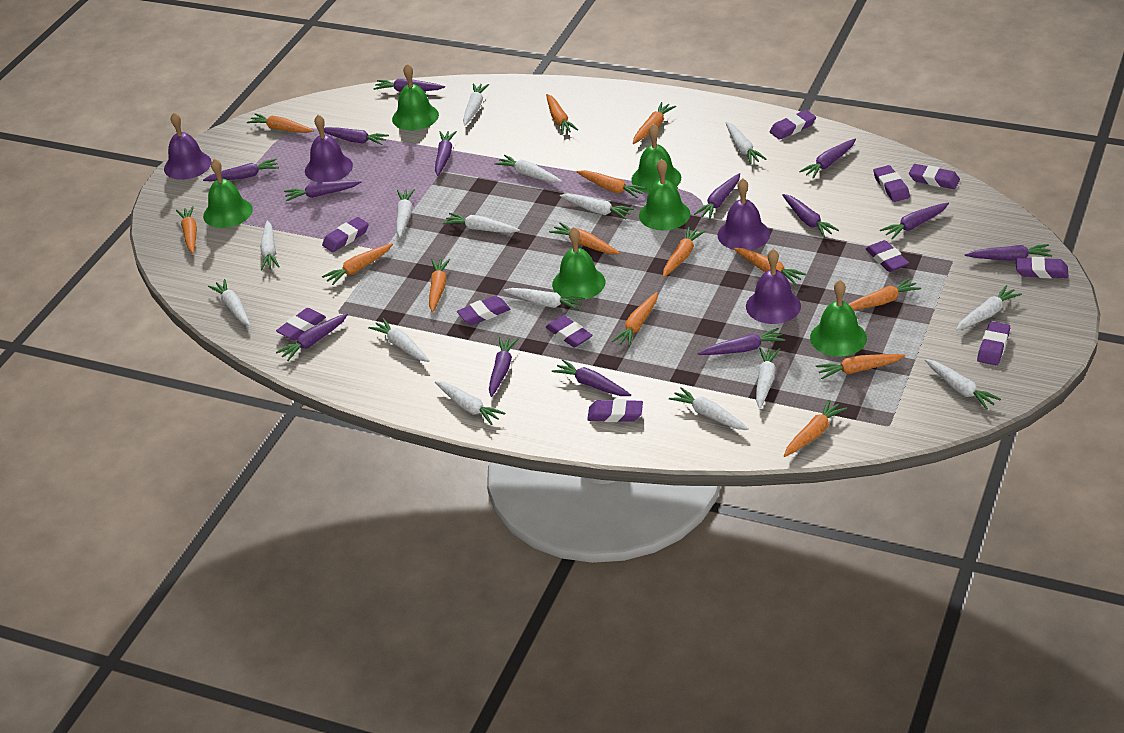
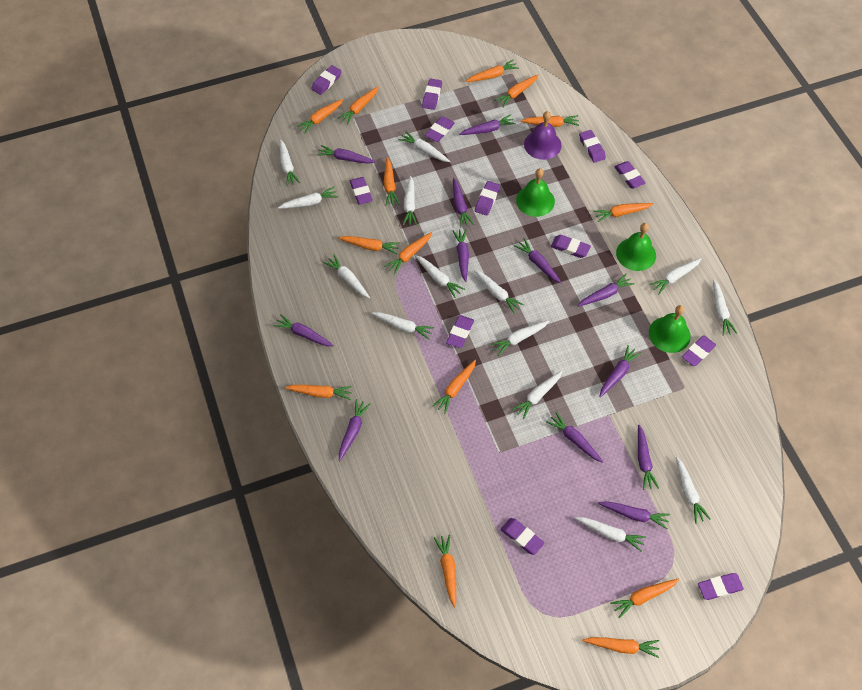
green bell: [203,159,253,228] [392,64,439,130] [552,227,605,299] [631,124,681,193] [639,159,690,230] [810,280,867,357] = 6 -> [516,168,555,217] [616,223,656,271] [649,305,691,353] = 3
purple bell: [164,113,212,180] [305,115,353,182] [717,178,770,250] [746,249,801,324] = 4 -> [524,111,561,160] = 1
purple carrot: [203,158,279,181] [276,313,348,361] [284,180,361,201] [324,127,389,145] [373,79,445,92] [435,131,457,176] [489,337,519,397] [552,360,631,396] [694,173,740,219] [698,328,785,355] [782,194,839,237] [799,139,856,179] [880,203,949,240] [965,244,1052,261] = 14 -> [273,315,334,346] [317,145,376,164] [339,399,371,462] [452,229,469,282] [453,178,474,227] [459,114,516,135] [514,238,562,283] [546,412,603,463] [578,274,635,307] [598,501,670,529] [599,345,641,397] [638,425,659,490] = 12
purple eraser: [276,308,326,340] [322,217,369,252] [457,296,511,325] [546,315,592,347] [587,399,643,422] [770,110,816,140] [866,240,909,272] [873,165,910,202] [909,164,960,189] [977,321,1010,365] [1016,257,1069,278] = 11 -> [311,65,342,95] [350,177,373,205] [422,79,442,110] [425,116,455,142] [446,315,474,348] [475,181,500,216] [501,518,544,555] [551,235,591,258] [579,130,606,163] [614,161,646,189] [682,336,716,366] [698,573,744,600] = 12
white carrot: [208,279,250,326] [260,221,280,270] [368,318,430,362] [396,189,415,238] [435,381,505,425] [443,213,520,233] [463,83,489,126] [494,155,562,183] [503,288,585,311] [560,194,634,219] [669,387,749,430] [725,122,766,164] [756,347,780,409] [925,359,1001,410] [956,285,1022,331] = 15 -> [278,187,338,209] [280,139,300,186] [323,255,370,298] [372,312,434,340] [398,131,450,162] [403,176,417,226] [415,255,465,298] [474,270,524,314] [490,320,549,356] [512,371,563,419] [575,517,647,552] [649,258,702,294] [676,457,711,524] [713,280,738,336] = 14

